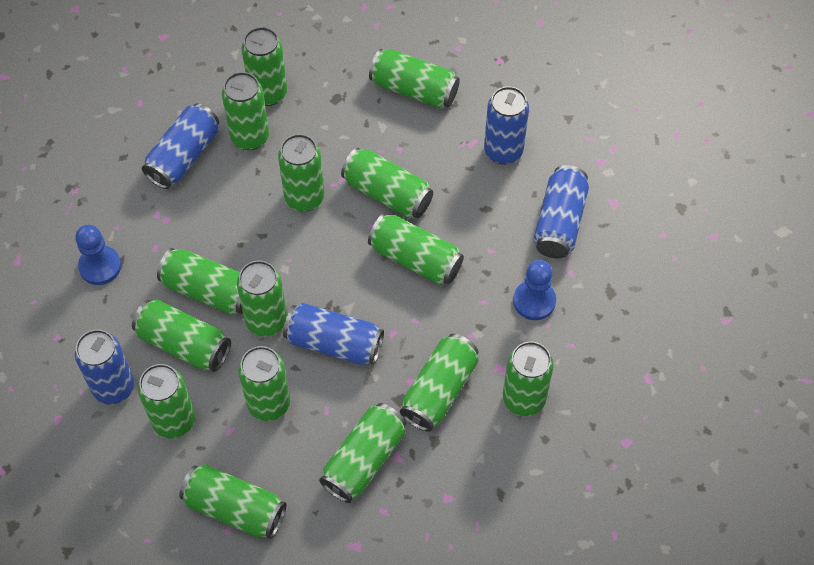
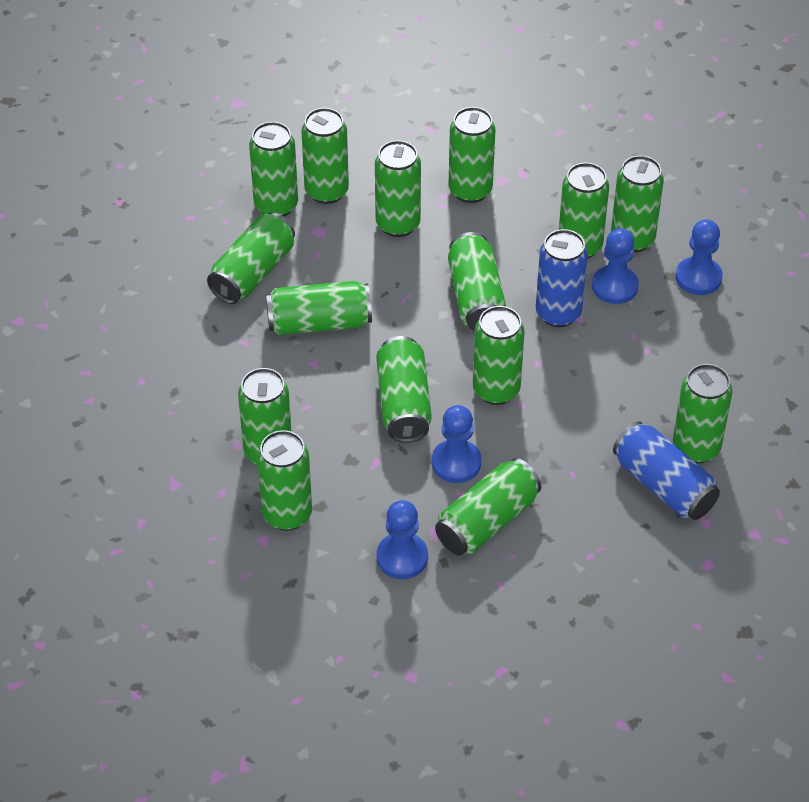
blue can: [75,329,134,405] [142,103,219,189] [283,303,384,365] [484,86,529,165] [534,165,589,258] = 5 -> [536,229,588,327] [613,421,720,520] = 2
blue pawn: [75,225,121,285] [513,260,556,320] = 2 -> [376,500,428,579] [432,405,481,483] [592,228,639,304] [676,219,723,295] = 4

